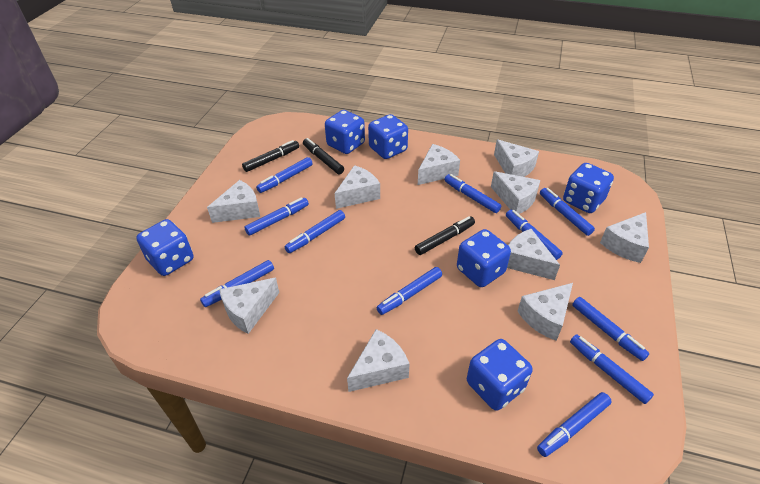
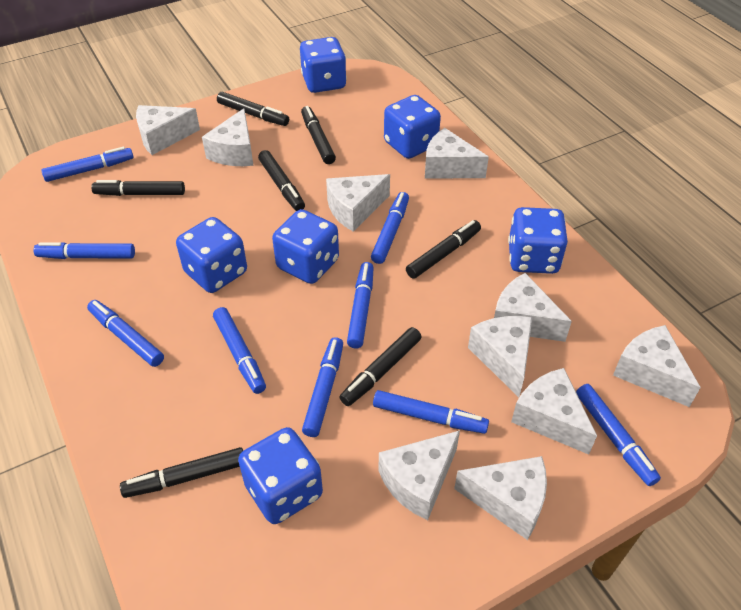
black marker: [242,140,299,172] [303,138,344,174] [415,216,475,255] = 3 -> [91,180,185,196] [120,447,243,498] [217,92,289,126] [258,150,305,211] [301,106,336,164] [339,327,421,406] [406,220,481,279] = 7
blue marker: [200,260,274,307] [244,197,309,236] [256,157,313,193] [284,210,345,253] [376,267,442,315] [444,174,501,213] [506,210,563,260] [537,392,612,457] [540,188,595,236] [570,334,654,404] [572,297,649,361] = 11 -> [33,242,135,259] [41,147,134,182] [87,300,164,367] [213,307,266,394] [302,337,343,437] [347,262,374,349] [371,192,409,264] [373,390,489,434] [576,384,661,486] = 9

